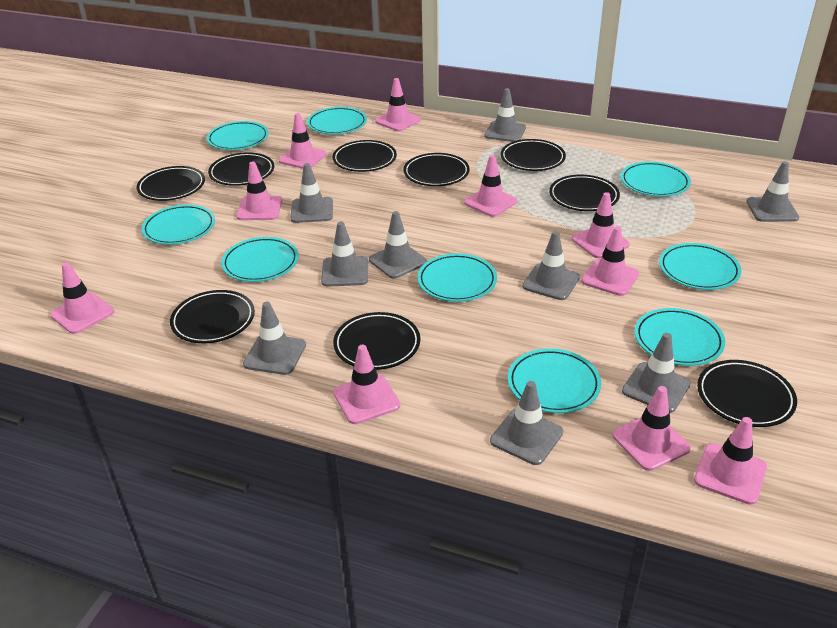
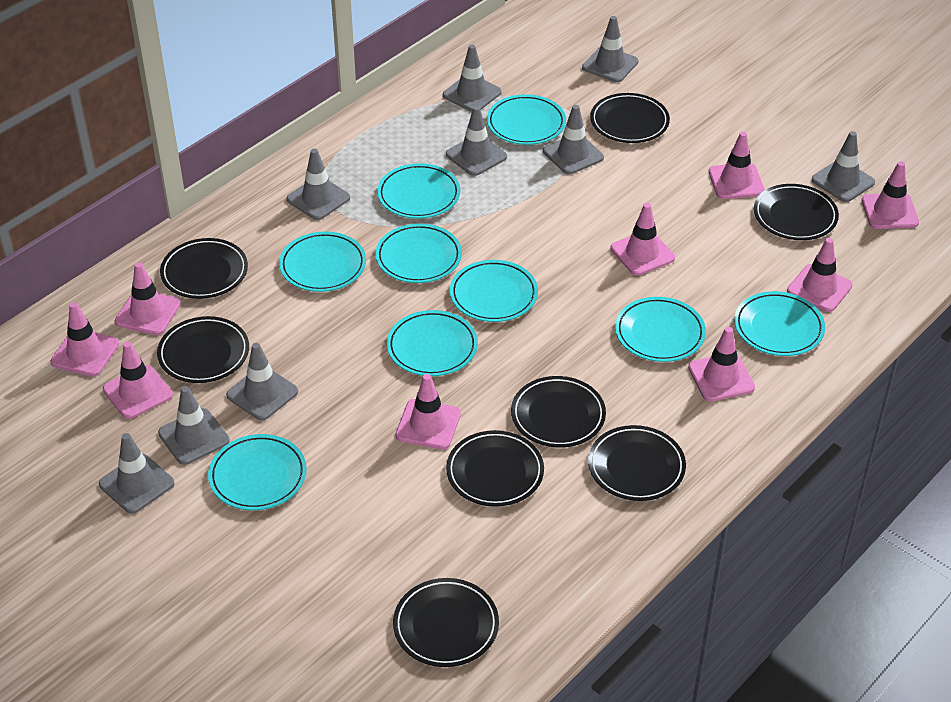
black plate: [137,166,205,201] [170,290,255,343] [208,152,274,186] [332,140,397,172] [333,312,420,370] [403,153,470,186] [501,139,566,171] [549,175,620,211] [697,360,797,427] = 9 -> [157,316,249,383] [160,238,248,299] [393,578,499,667] [446,430,544,507] [511,376,606,447] [588,425,686,501] [590,93,670,143] [754,184,839,240] = 8
pink traffic cone: [50,262,114,334] [236,162,282,220] [279,113,326,169] [333,345,400,424] [375,78,421,131] [464,155,517,217] [572,192,630,258] [581,227,639,296] [612,386,691,471] [694,417,767,505] = 10 -> [51,302,119,377] [103,341,173,419] [115,262,181,335] [395,374,461,450] [610,203,675,275] [688,327,755,401] [709,132,765,199] [787,238,853,312] [862,161,919,229] = 9

